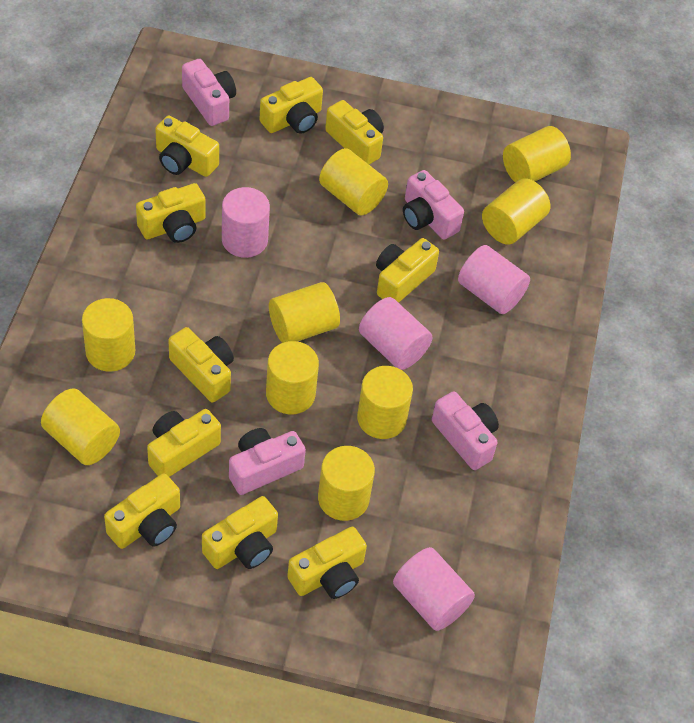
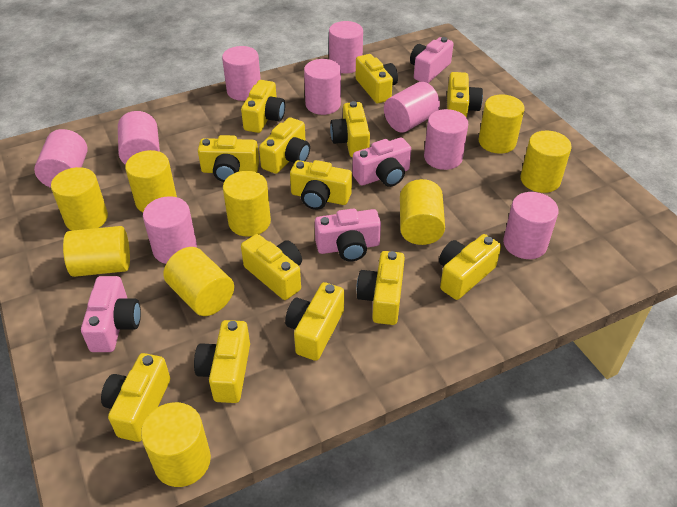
pink cylinder: [222,187,270,258] [359,297,432,370] [393,547,475,631] [458,245,530,314] = 4 -> [34,129,88,188] [118,111,160,165] [143,196,197,264] [222,46,261,101] [304,59,341,115] [329,21,363,73] [384,82,440,133] [424,109,468,170] [503,192,559,259] = 9
yellow camera: [104,473,180,549] [136,183,205,243] [147,409,221,477] [155,116,219,177] [168,327,234,403] [202,496,278,569] [260,77,323,134] [287,527,367,599] [325,100,384,165] [376,238,439,303] = 10 -> [101,353,170,442] [194,320,250,403] [198,135,259,182] [241,80,285,133] [241,234,302,300] [259,117,310,174] [285,282,344,361] [290,160,352,210] [330,101,370,157] [356,54,398,103] [356,251,405,325] [439,234,501,300] [447,72,483,118] = 13

